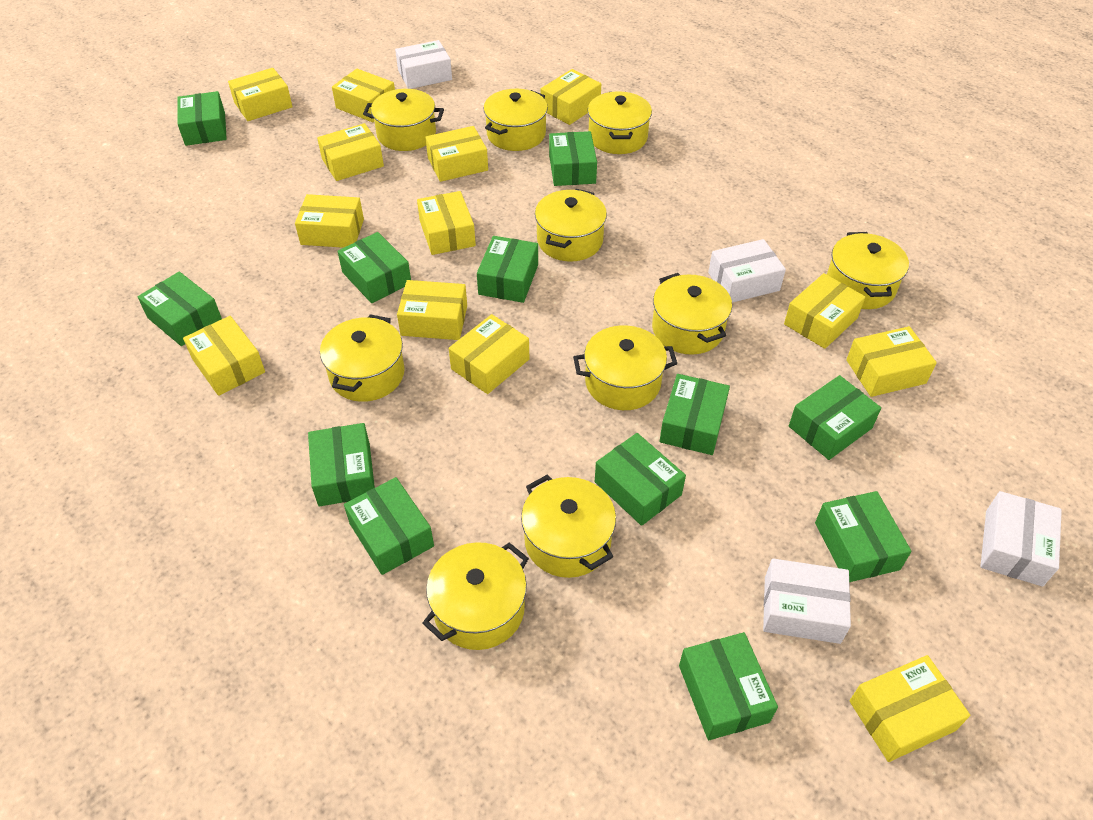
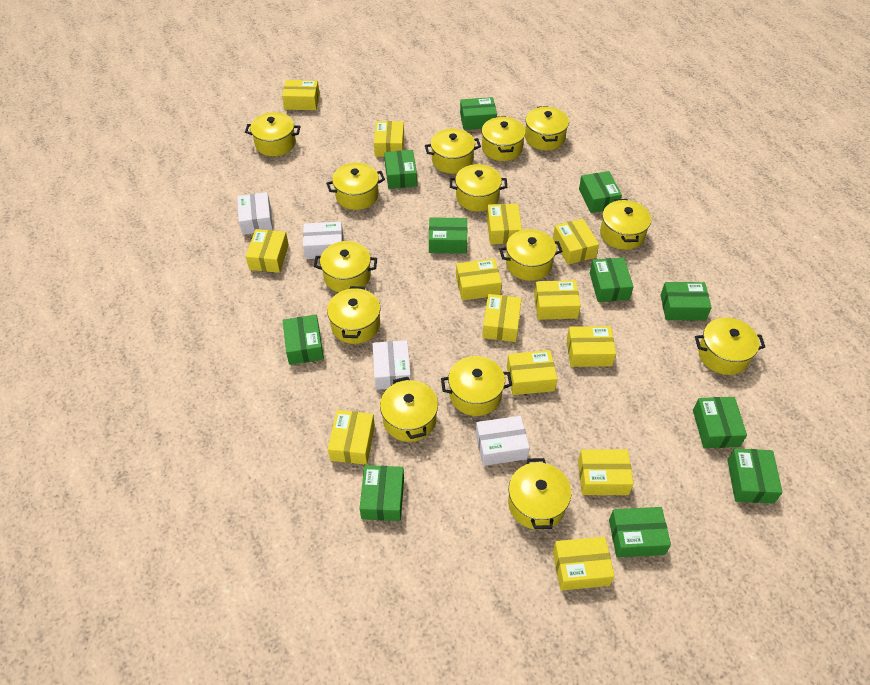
green box: [138,272,222,346] [177,91,227,146] [308,423,375,507] [337,232,411,303] [344,477,434,575] [477,236,538,303] [549,131,597,186] [595,433,686,526] [660,374,730,455] [679,632,778,740] [789,375,881,460] [815,491,912,582] = 12 -> [282,315,324,365] [359,465,404,521] [384,150,417,189] [429,217,467,254] [460,97,497,130] [579,171,622,213] [590,257,634,302] [609,507,671,558] [661,282,712,321] [693,397,747,448] [727,448,783,504] = 11
yellow pot: [320,314,405,402] [363,89,444,151] [422,542,529,650] [484,89,548,151] [521,475,616,578] [535,189,607,262] [573,325,677,410] [588,91,652,154] [652,273,732,355] [827,232,909,309] = 10 -> [245,112,300,156] [314,241,377,292] [326,163,385,210] [327,286,380,344] [380,377,438,442] [425,129,481,174] [441,356,512,416] [450,164,507,212] [482,116,526,161] [499,229,563,281] [508,458,571,530] [525,106,569,150] [600,199,651,250] [695,317,765,375] = 14

